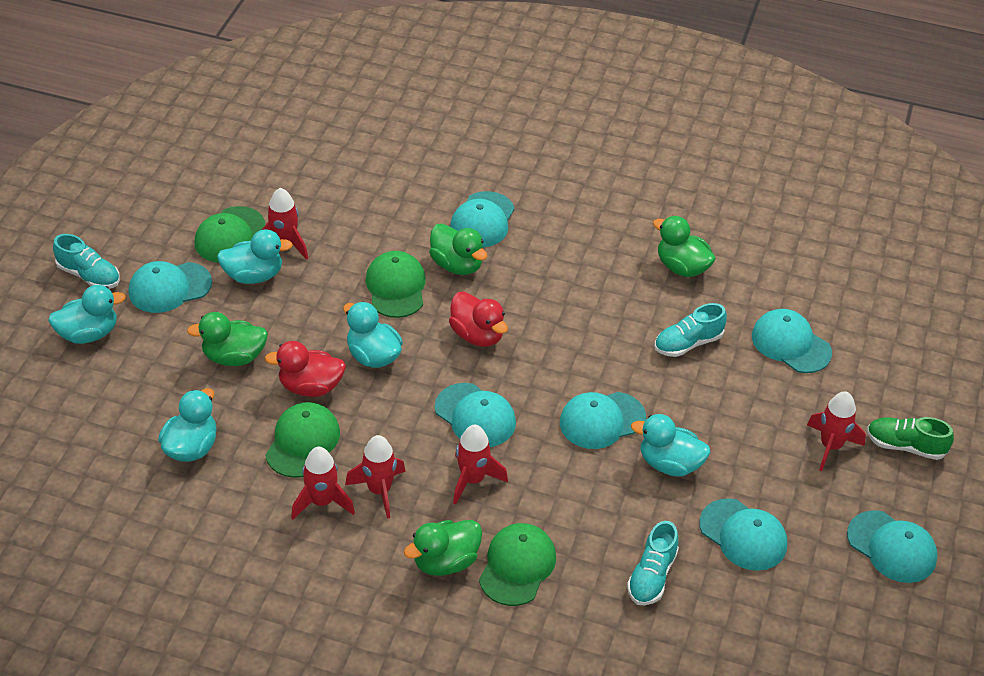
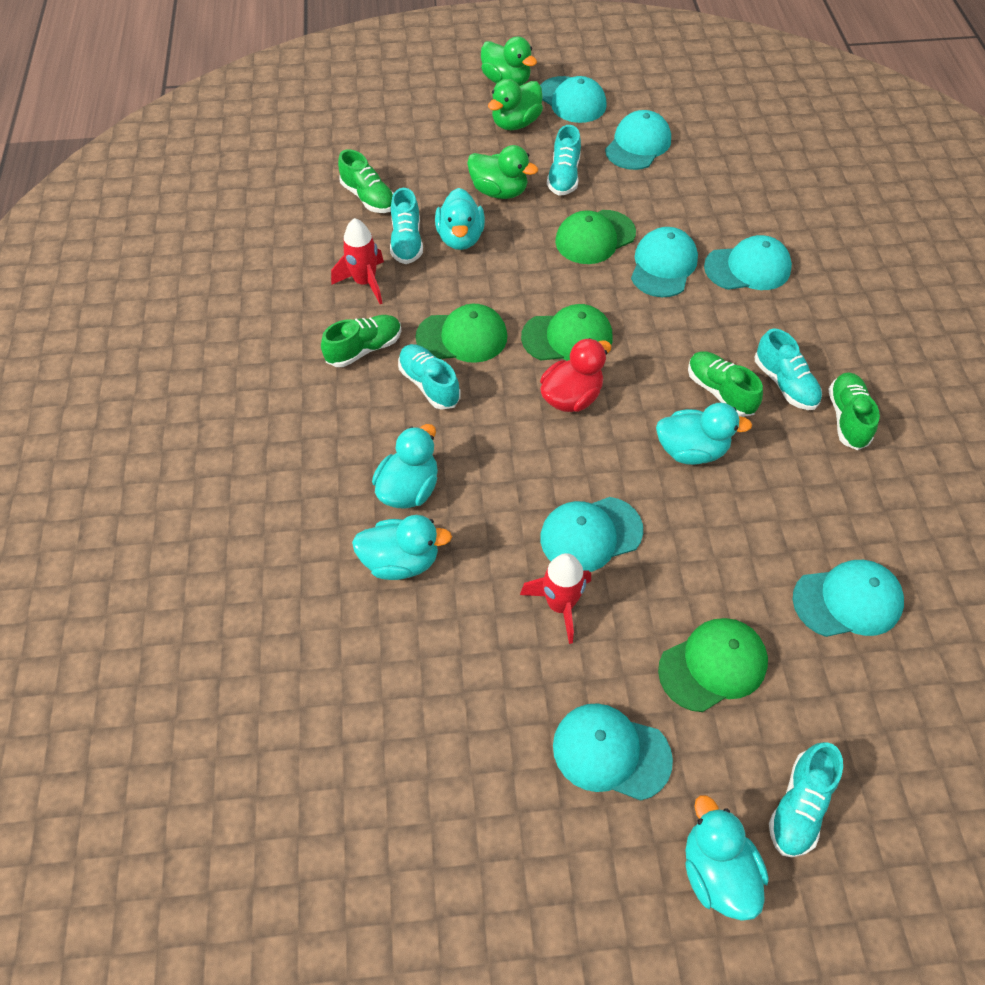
green duck: [187,312,268,366] [404,520,482,576] [429,224,487,275] [653,216,715,277] = 4 -> [467,145,538,199] [481,36,537,86] [488,79,543,130] = 3
green shoe: [867,417,954,460] = 1 -> [321,315,401,367] [338,149,394,213] [688,351,763,417] [829,372,880,450] = 4
red duck: [265,341,346,397] [449,292,508,347] = 2 -> [540,338,611,412] = 1
red rocket: [262,188,308,260] [291,447,355,520] [345,435,406,519] [453,425,508,505] [807,391,866,471] = 5 -> [331,218,384,304] [520,553,591,644] = 2
turquoise shoe: [53,234,120,289] [627,521,679,605] [654,303,727,357] = 3 -> [390,188,423,264] [398,344,461,410] [547,125,581,196] [755,328,822,410] [769,742,843,857] = 5

